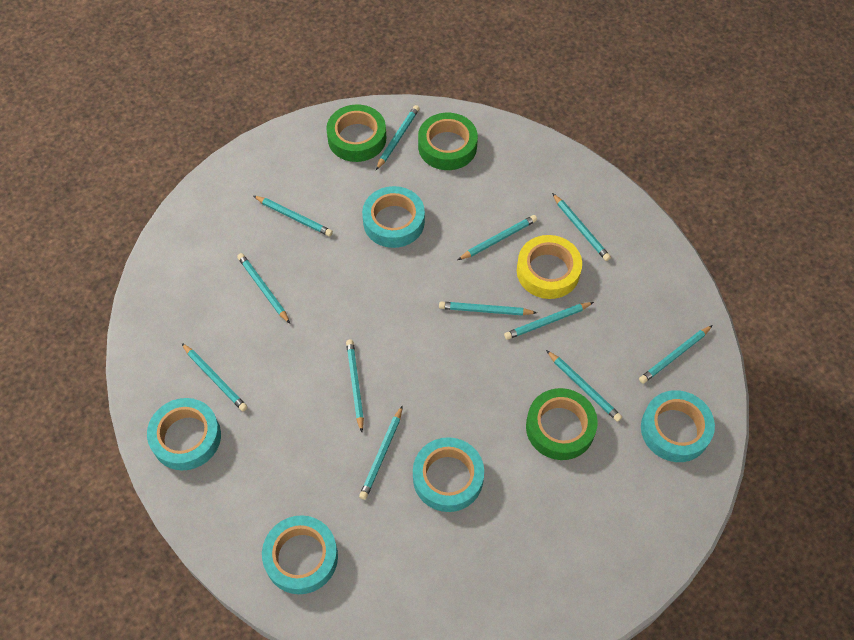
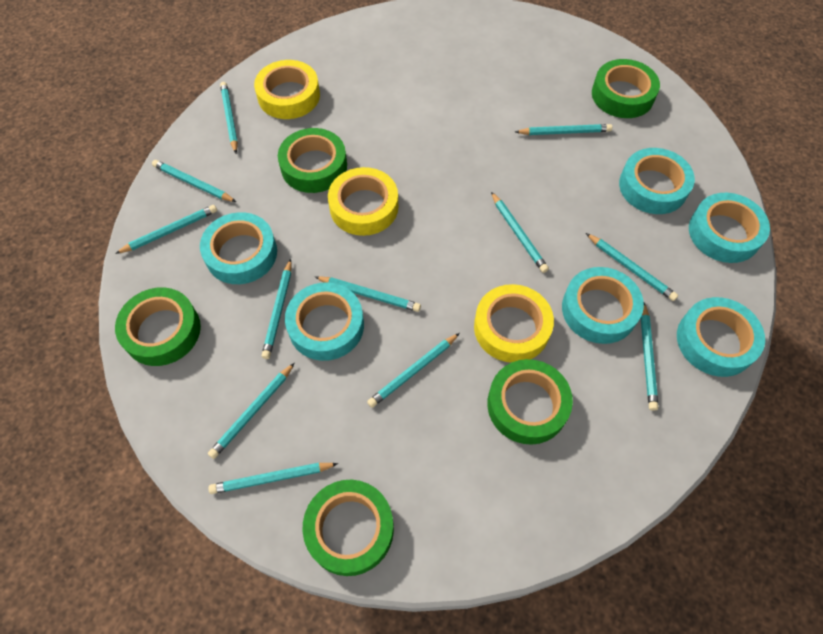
green tape: [326,104,386,162] [418,113,478,170] [526,388,598,460] = 3 -> [115,287,201,366] [278,128,347,193] [303,480,394,576] [487,359,573,445] [592,59,660,118] = 5
turquoise tape: [147,398,221,470] [262,515,338,594] [362,186,425,248] [413,437,484,512] [641,390,715,462] = 5 -> [200,212,277,284] [285,282,364,361] [562,267,644,344] [619,148,695,214] [677,297,765,377] [689,193,770,263] = 6
yellow tape: [517,235,582,299] = 1 -> [254,60,320,119] [328,167,398,236] [474,284,554,363] = 3

